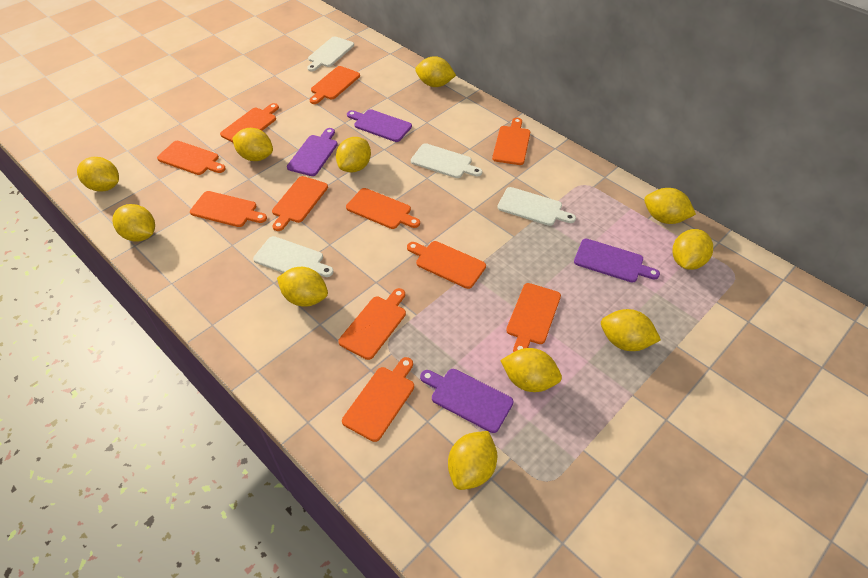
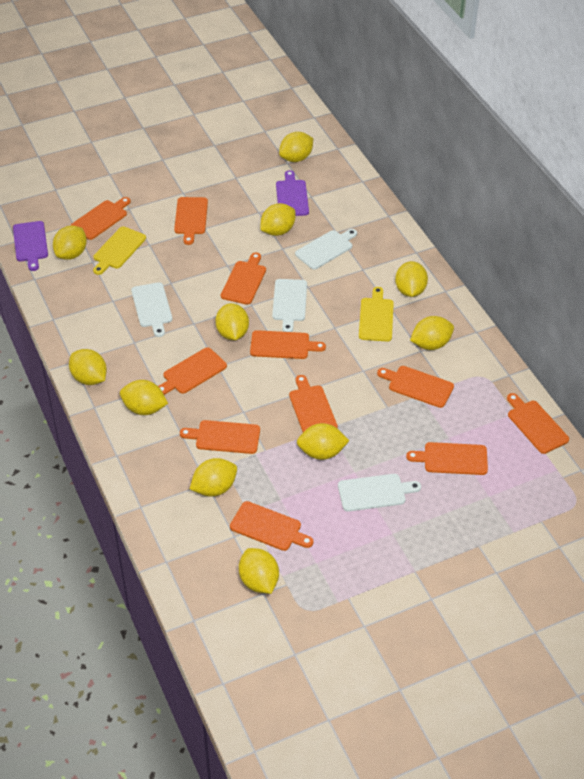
purple cutting board: [287,128,338,176] [347,109,412,142] [420,369,514,433] [574,239,660,283] = 4 -> [13,221,48,271] [276,170,309,216] = 2
yellow cutting board: none = 0 -> [93,226,146,275] [359,287,394,341] = 2

